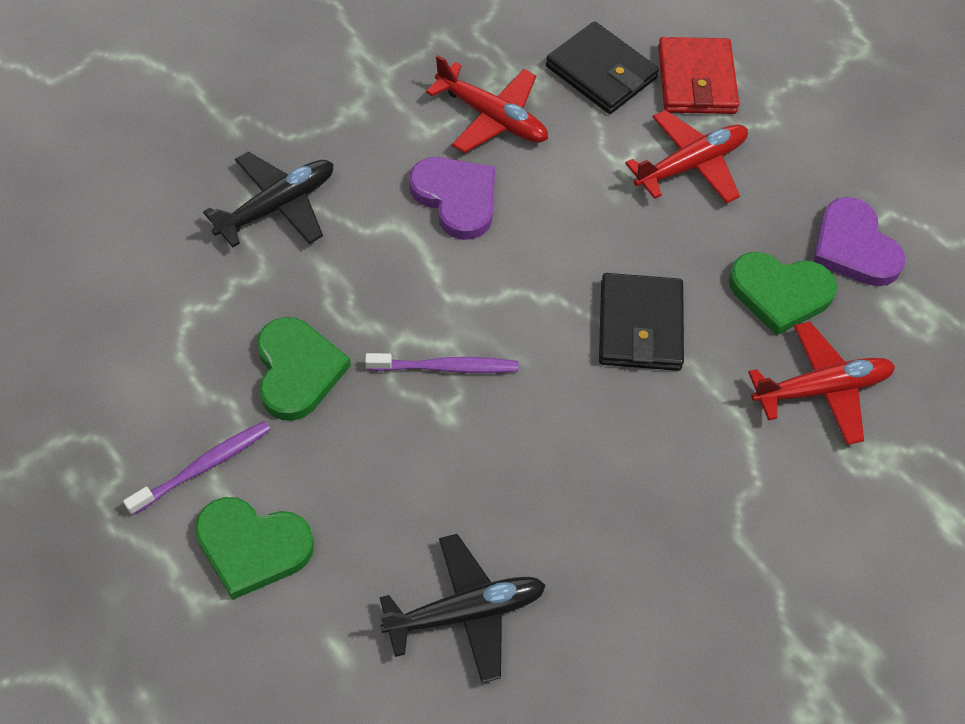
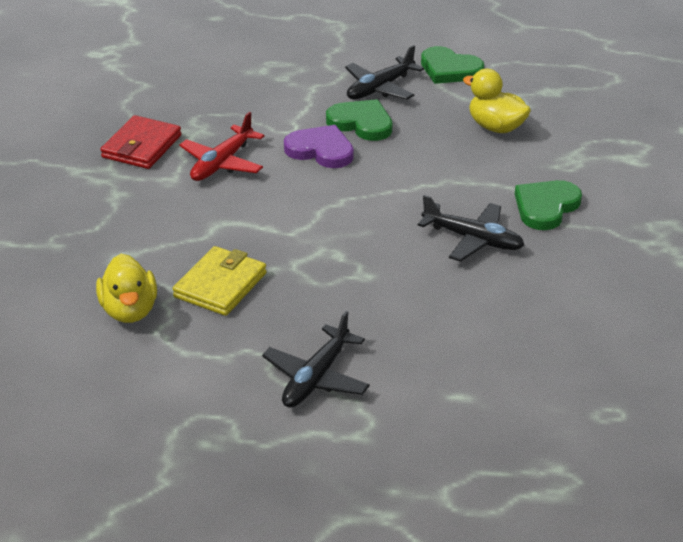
black plane: [203,152,334,247] [380,534,546,683] = 2 -> [262,311,370,408] [345,45,424,100] [418,195,524,262] = 3
black wallet: [546,21,659,114] [599,273,684,371] = 2 -> none = 0
purple heart: [409,157,495,240] [813,197,905,286] = 2 -> [284,125,354,168] = 1
purple toothbrush: [123,421,271,515] [365,353,519,373] = 2 -> none = 0
red plane: [426,55,548,153] [625,110,748,203] [748,322,895,445] = 3 -> [179,112,264,181] = 1
yellow duck: none = 0 -> [96,254,157,323] [463,69,531,133] = 2
yellow wallet: none = 0 -> [173,246,267,316] = 1

